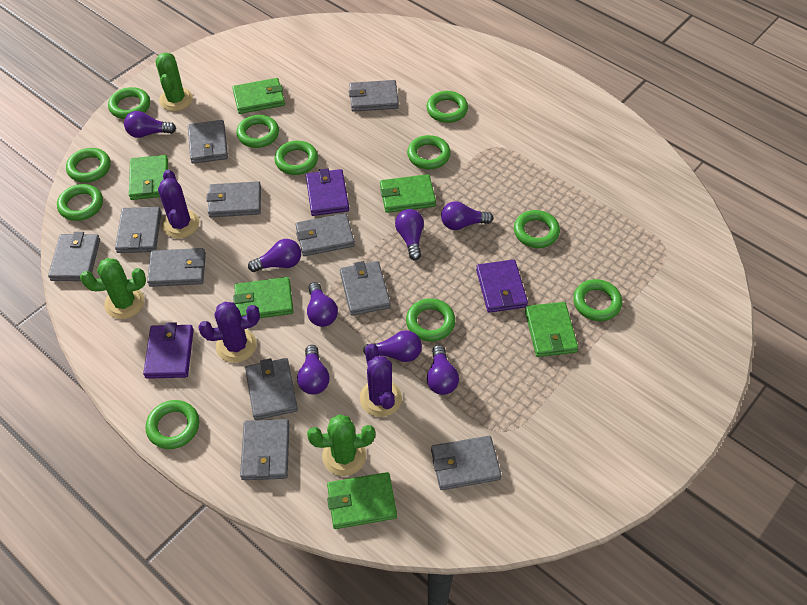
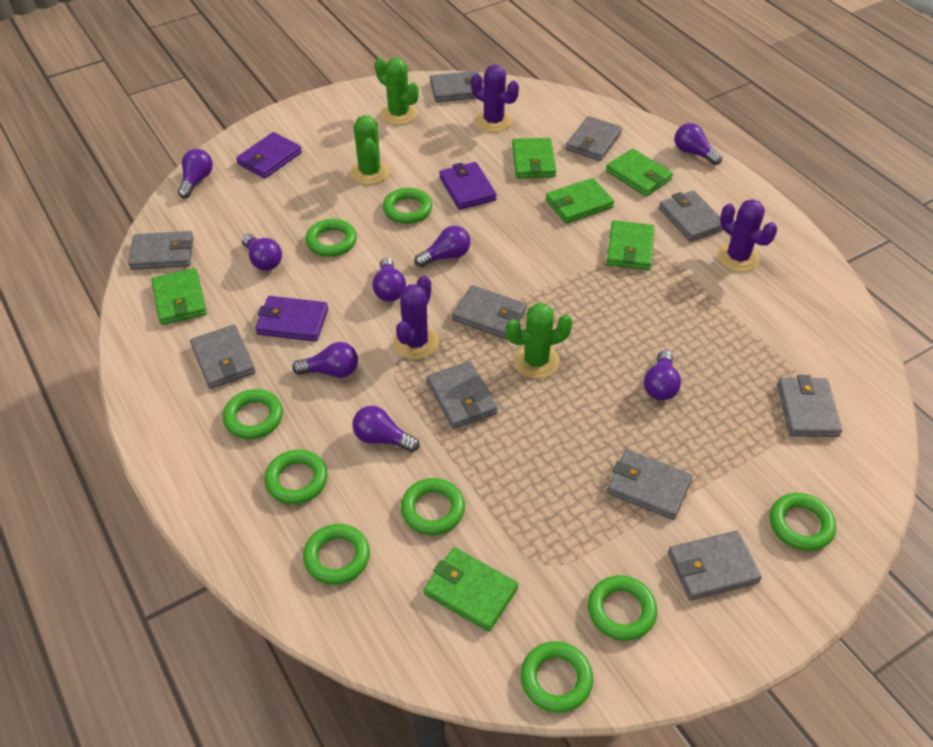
green ring: [57,184,103,221] [66,148,111,183] [108,87,150,119] [146,400,199,449] [236,115,279,148] [274,141,318,175] [406,298,455,342] [407,135,451,169] [427,91,468,123] [514,210,560,248] [573,279,622,321] = 11 -> [223,389,283,439] [264,450,328,505] [303,524,370,585] [305,219,357,257] [383,188,432,224] [401,478,465,535] [521,641,593,713] [588,575,657,641] [770,493,836,551] = 9
grey wallet: [48,232,100,281] [115,207,161,253] [147,248,206,287] [188,120,228,164] [206,181,261,217] [240,419,289,480] [245,358,298,420] [296,213,355,256] [340,261,391,316] [349,80,399,112] [431,436,502,490] = 11 -> [128,231,194,270] [190,325,256,389] [427,361,498,429] [430,71,484,102] [452,285,527,340] [566,116,622,161] [606,449,692,520] [659,191,724,242] [668,531,762,601] [777,375,842,437] = 10

